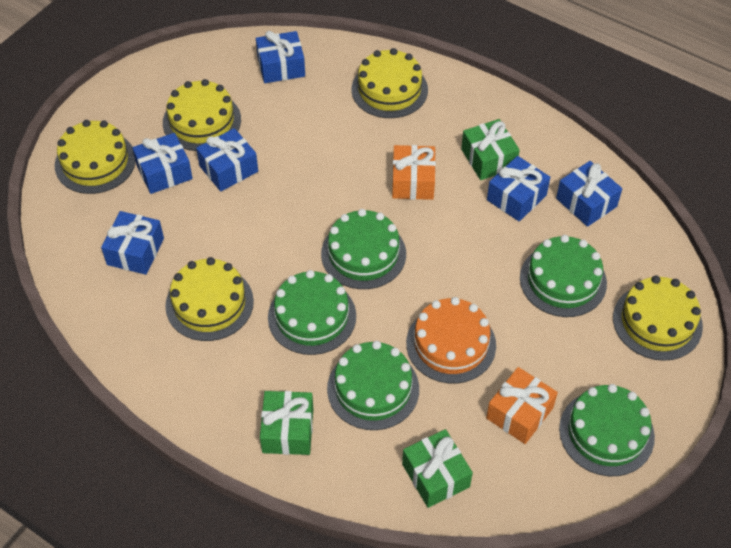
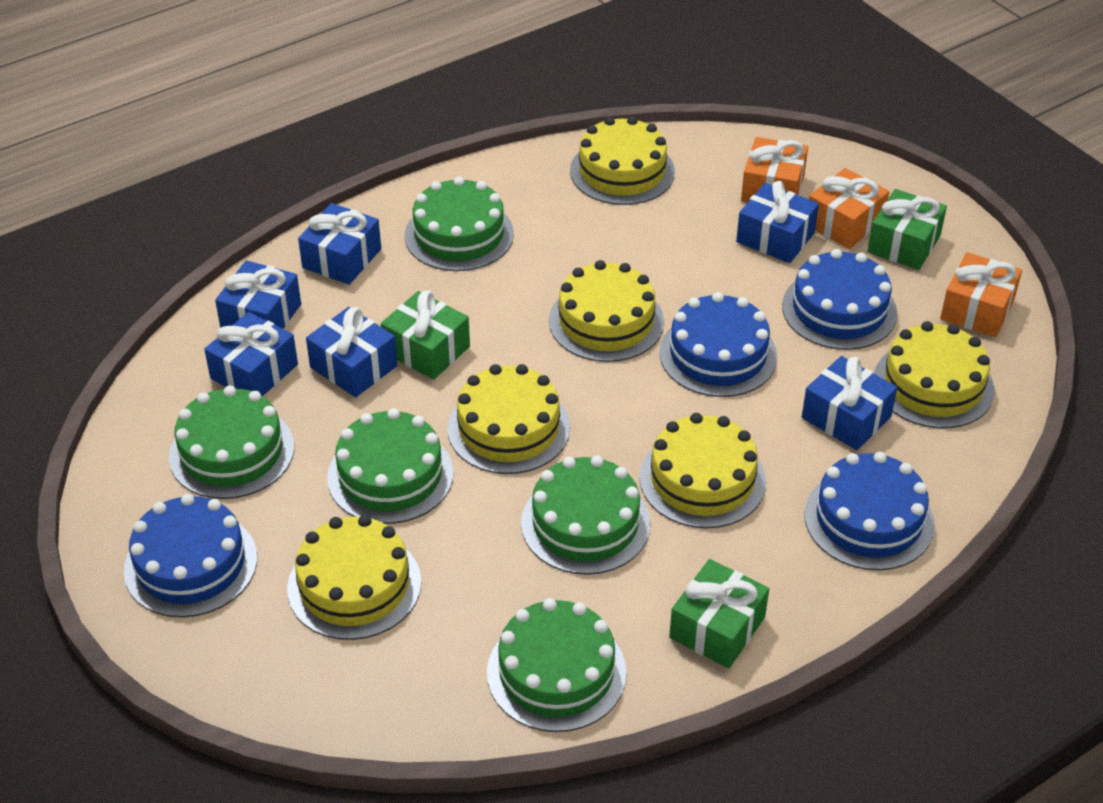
blue cake: none = 0 -> [124,494,257,618] [659,292,777,397] [782,249,898,350] [804,452,935,571] = 4
orange cake: [406,297,496,384] = 1 -> none = 0
orange gift: [392,145,436,200] [486,367,558,444] = 2 -> [741,137,808,202] [809,168,889,249] [940,252,1022,337] = 3
yellow cake: [55,120,136,194] [163,79,241,151] [165,257,254,341] [351,48,428,118] [613,275,703,361] = 5 -> [287,515,421,640] [448,364,570,474] [549,260,664,362] [570,116,675,205] [640,413,766,528] [874,321,995,428] = 6

